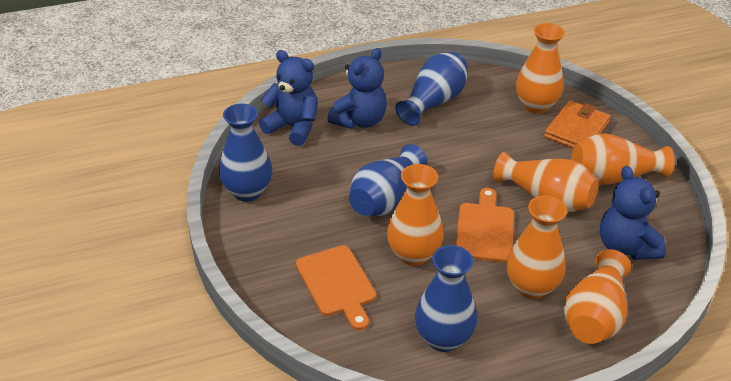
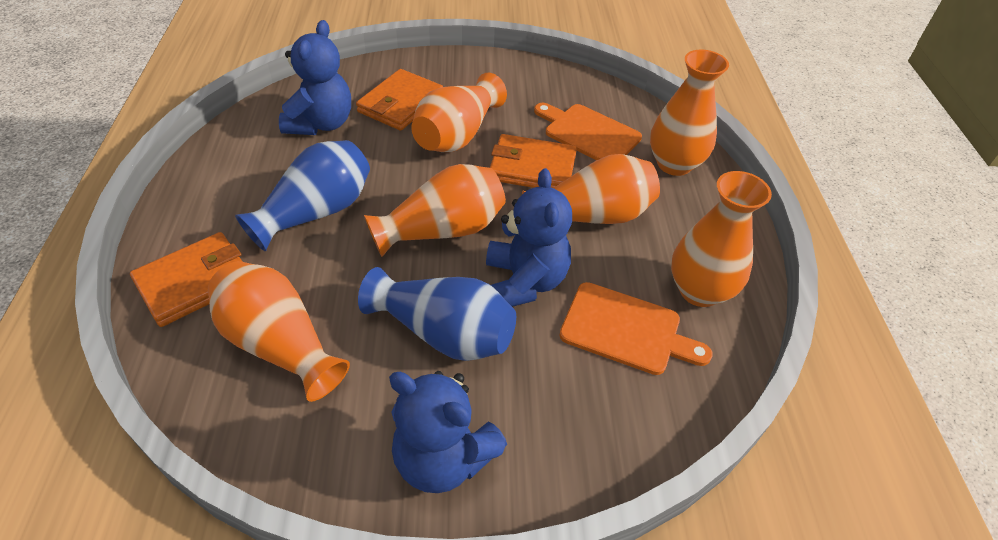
blue vase: [219,103,272,202] [349,144,428,216] [395,52,468,126] [415,245,477,352] = 4 -> [235,140,370,251] [358,267,516,361] = 2
orange wallet: [544,100,610,148] = 1 -> [130,232,243,327] [356,69,443,131] [490,134,577,188] = 3

